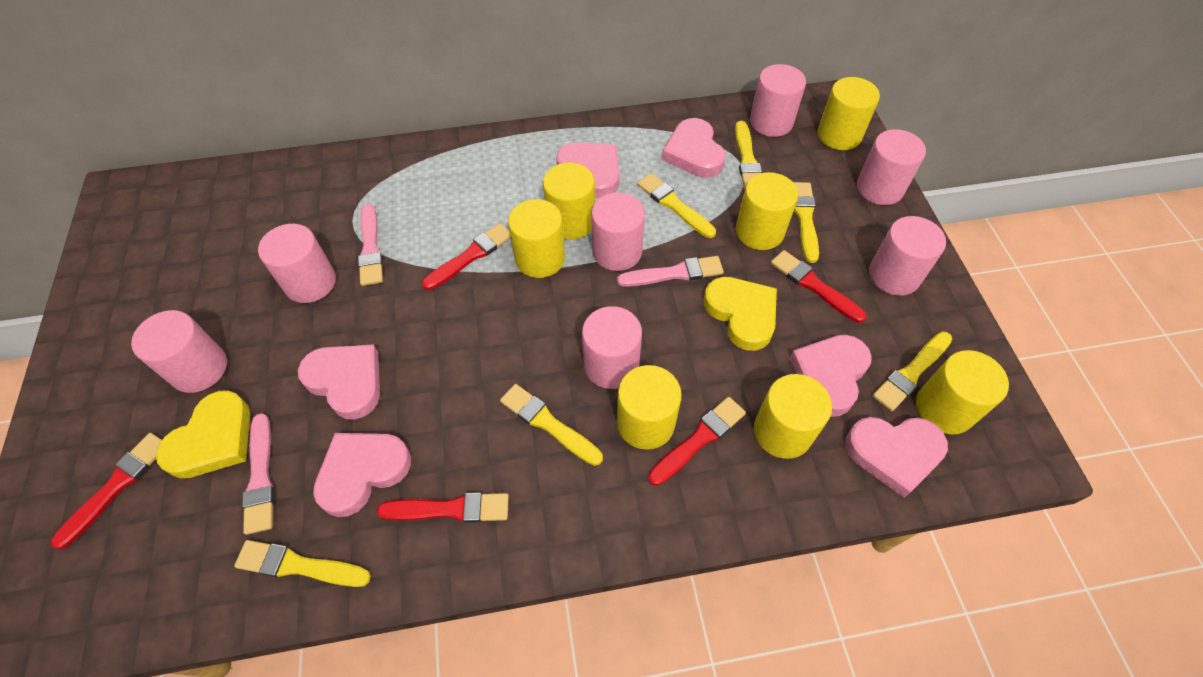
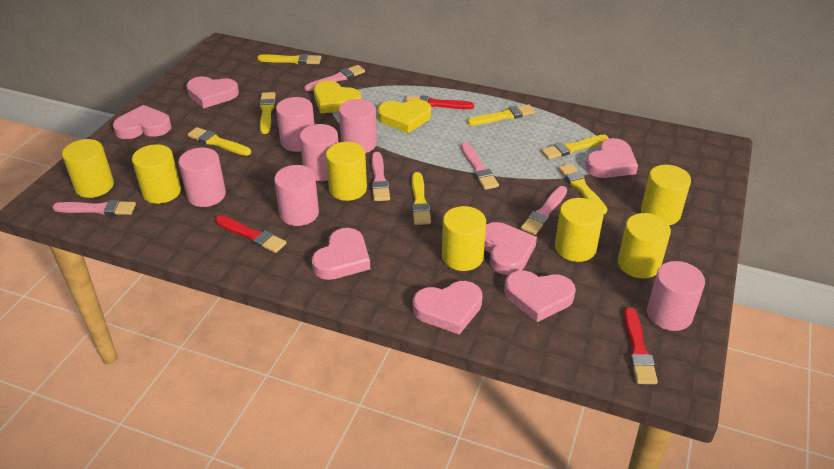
pink brush: [242,413,274,535] [358,204,383,286] [617,256,724,287] = 3 -> [53,200,136,215] [304,65,365,91] [371,152,390,201] [461,143,499,190] [521,186,567,235] = 5
pink cylinder: [131,310,227,393] [258,224,336,303] [582,306,642,389] [591,192,645,271] [750,64,806,137] [857,129,926,205] [869,216,946,296] = 7 -> [178,148,226,207] [274,165,319,226] [276,97,315,152] [300,124,339,181] [339,99,377,153] [647,261,705,331] = 6
pink heart: [298,344,380,419] [313,433,411,517] [556,142,619,198] [662,118,726,178] [790,335,872,417] [845,417,948,498] = 6 -> [113,105,171,139] [186,76,239,108] [312,228,370,280] [413,281,483,335] [484,222,537,275] [504,270,576,322] [585,138,638,178] = 7
red brush: [51,433,162,549] [377,493,509,523] [422,223,511,290] [648,397,746,486] [770,250,867,323] = 5 -> [215,215,286,253] [405,95,474,109] [624,307,658,384] = 3
yellow brush: [234,540,371,587] [500,384,603,466] [637,173,716,238] [735,121,762,190] [793,182,819,263] [872,331,952,412] = 6 -> [187,127,251,156] [257,54,321,65] [259,92,276,134] [412,172,431,225] [467,104,535,126] [541,135,609,159] [558,164,607,214] = 7

